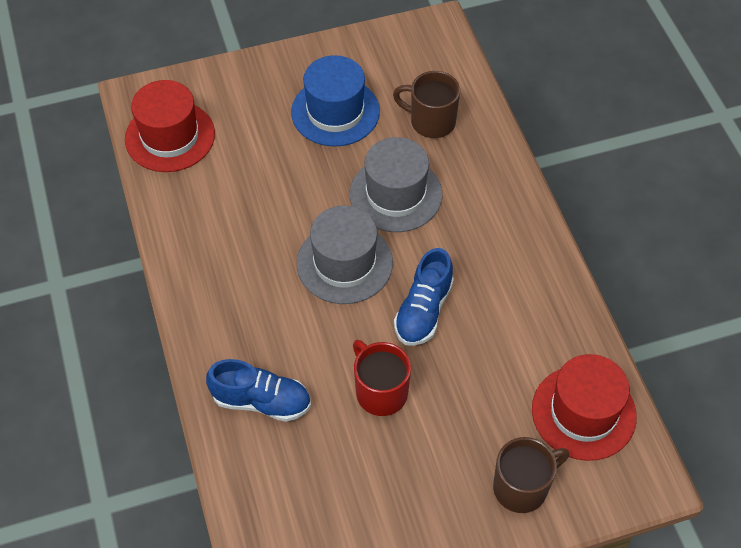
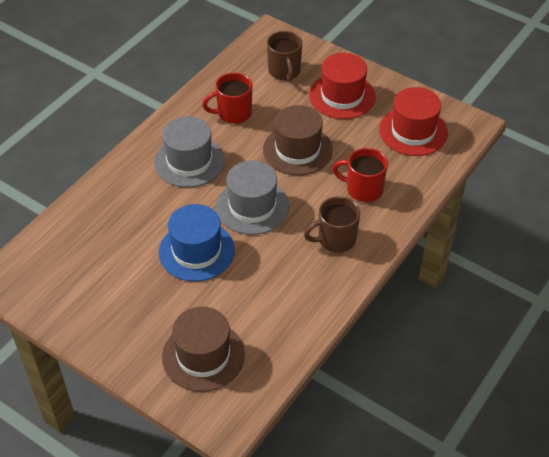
blue shoe: [206,359,311,422] [394,248,454,346] = 2 -> none = 0
brown hat: none = 0 -> [162,307,245,392] [263,105,333,175] = 2
red mug: [353,340,411,416] = 1 -> [202,73,252,124] [332,148,388,202] = 2

